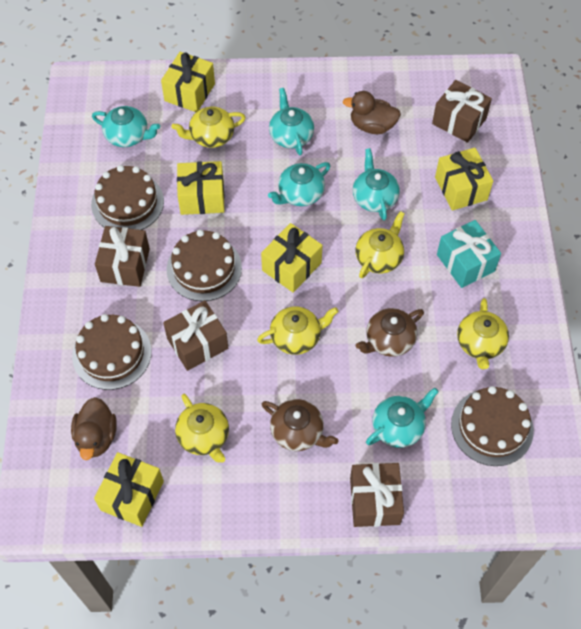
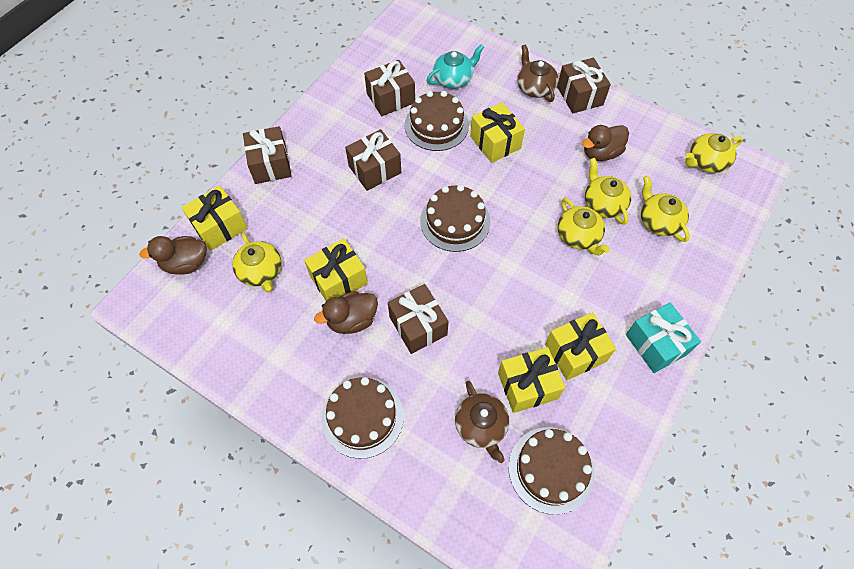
brown duck: [71,397,117,460] [343,91,401,134] = 2 -> [139,236,207,275] [314,291,378,334] [582,125,629,161] = 3
brown gift: [95,226,150,287] [163,300,228,371] [350,463,404,527] [432,80,492,143] = 4 -> [243,126,292,184] [345,129,401,191] [364,60,415,116] [388,284,449,354] [557,58,611,113] = 5
turquoise teapot: [92,106,160,147] [268,162,330,206] [269,88,314,155] [353,148,400,220] [366,388,439,448] = 5 -> [426,44,484,88] = 1

